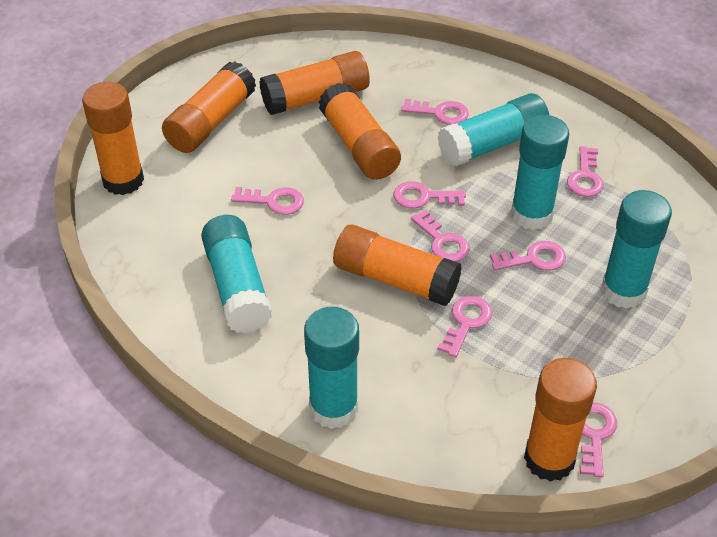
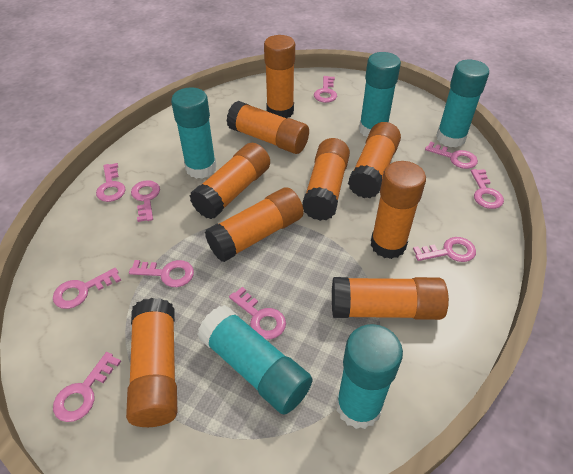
orange glue stick: [82,82,144,195] [162,61,256,153] [259,51,370,115] [318,83,401,180] [333,225,462,306] [524,358,597,482] = 6 -> [126,298,178,427] [190,143,270,219] [205,187,304,262] [226,101,309,154] [264,35,295,118] [302,138,350,221] [332,277,449,320] [348,122,401,198] [371,161,426,259] = 9
pink key: [231,187,304,215] [393,181,466,208] [401,99,469,125] [411,210,470,262] [437,296,492,357] [490,241,566,271] [567,146,604,197] [580,402,617,478] = 8 -> [53,268,121,309] [53,352,121,422] [96,163,126,202] [129,260,194,287] [131,180,160,222] [229,287,286,339] [314,76,337,103] [413,237,476,262] [425,142,478,169] [471,169,504,209] = 10

